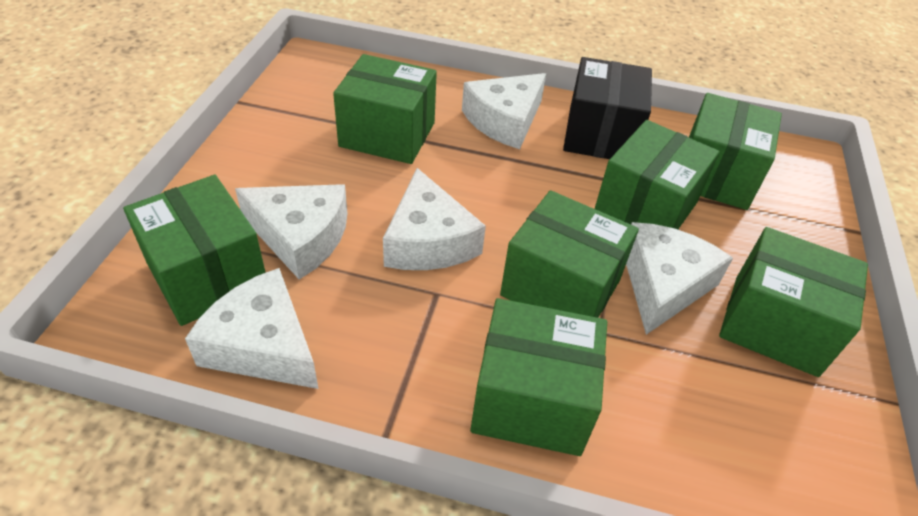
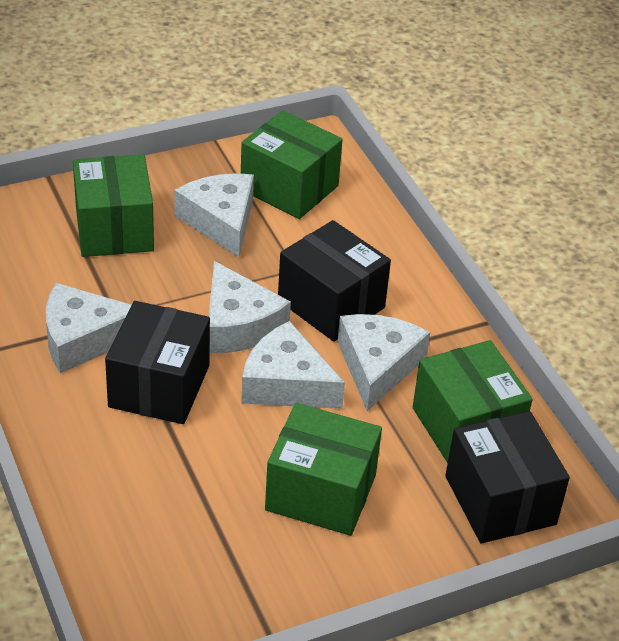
black box: [563,57,652,159] = 1 -> [105,301,210,424] [278,220,391,342] [445,411,570,544] = 3
green box: [123,175,266,326] [333,54,437,164] [470,298,607,456] [500,190,639,318] [595,120,720,229] [689,93,782,210] [719,227,868,377] = 7 -> [73,155,154,257] [241,110,343,219] [265,403,382,536] [413,340,533,463] = 4

